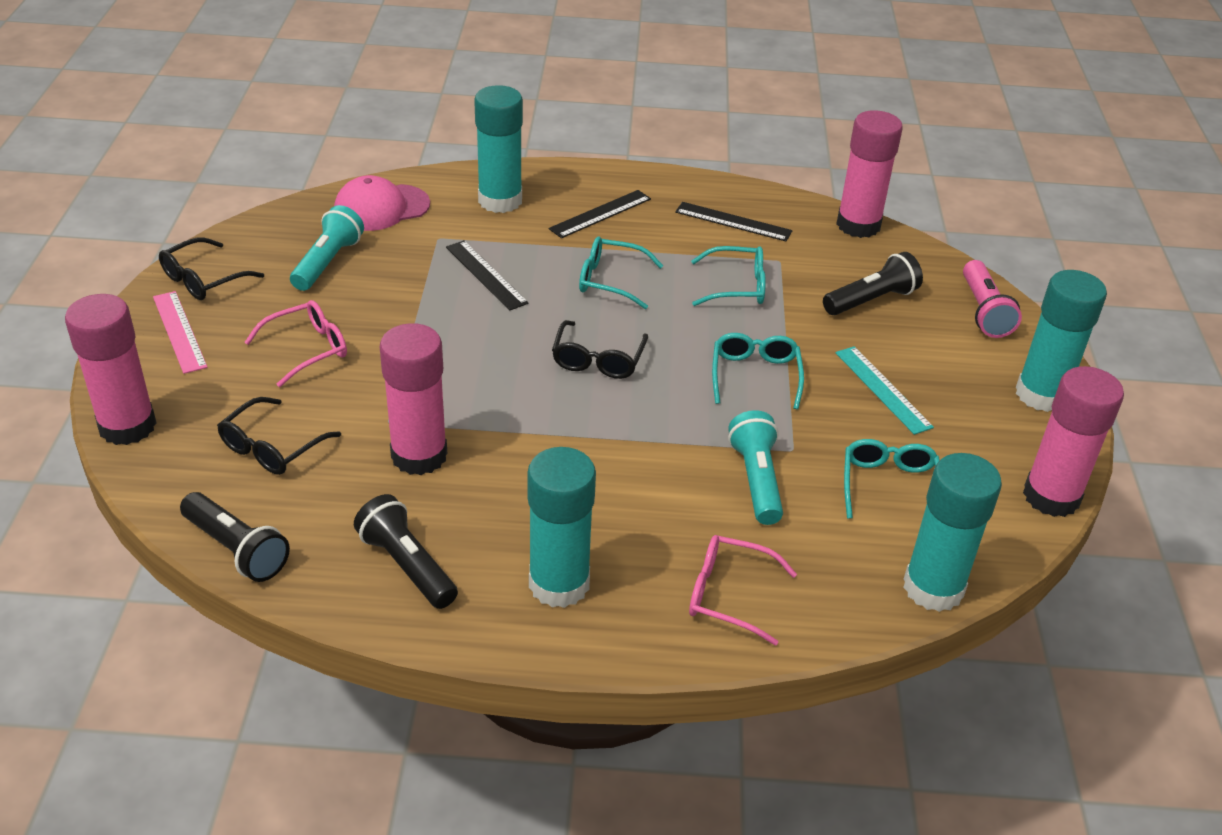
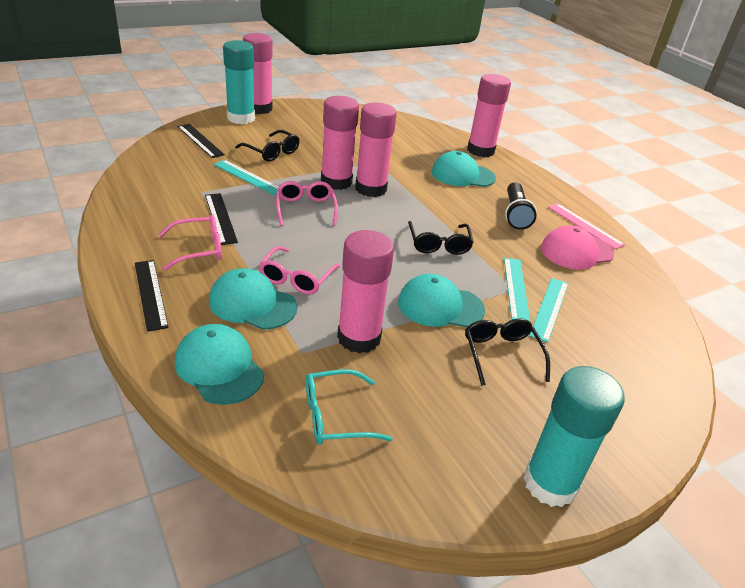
black flashlight: [180,492,290,582] [354,494,458,609] [823,252,923,315] = 3 -> [505,182,537,230] = 1
pink flashlight: [963,260,1022,338] = 1 -> none = 0
pink glasses: [245,300,347,387] [689,535,797,645] = 2 -> [158,215,222,270] [259,246,340,295] [276,181,338,226] = 3
pink glue stick: [65,294,157,445] [380,323,448,475] [836,110,903,238] [1023,366,1124,517] = 4 -> [243,33,273,114] [321,96,359,190] [337,230,394,353] [355,102,397,197] [467,74,511,157] = 5
turquoise cap: none = 0 -> [175,324,264,405] [209,268,297,330] [398,274,485,327] [431,151,496,187] = 4
turquoise flashlight: [290,205,364,291] [728,410,783,525] = 2 -> none = 0
turquoise glasses: [579,237,663,309] [691,246,766,306] [712,333,804,409] [844,439,940,519] = 4 -> [306,369,393,445] = 1
turquoise glue stick: [474,85,523,213] [527,447,596,608] [903,453,1002,612] [1016,270,1107,412] = 4 -> [223,40,255,124] [524,366,625,507] = 2
turquoise ruler: [836,346,934,435] = 1 -> [214,160,279,195] [504,258,530,322] [529,278,568,343] = 3

